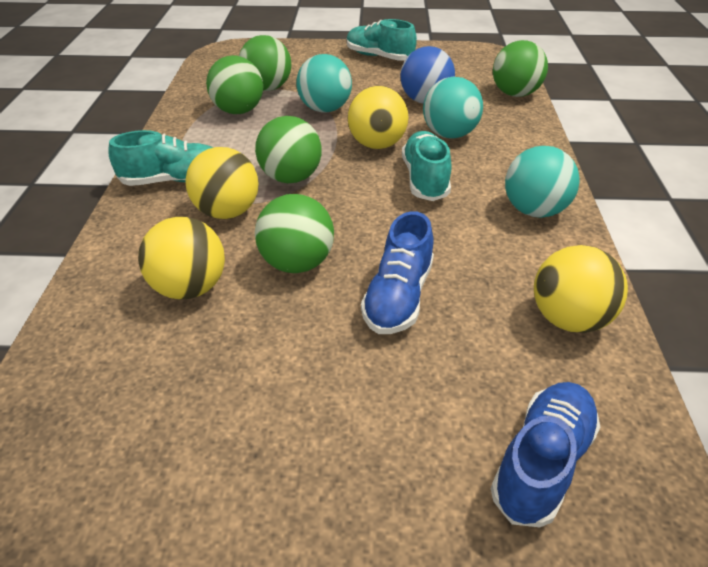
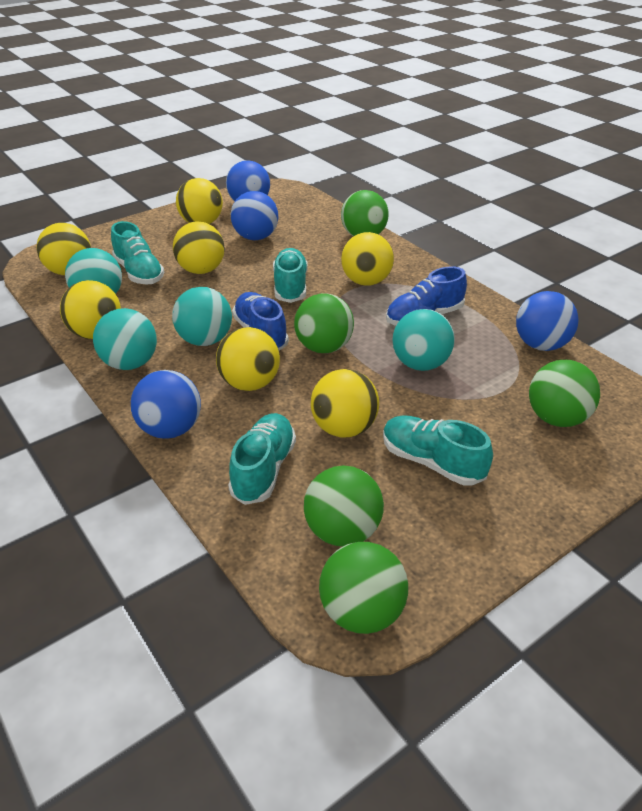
blue ball: [400,46,455,103] = 1 -> [131,370,201,439] [226,160,270,201] [231,191,278,240] [516,291,578,351] = 4
turquoise ball: [296,54,352,113] [423,77,483,139] [505,146,580,218] = 3 -> [65,248,122,294] [93,308,157,370] [172,287,232,346] [392,309,455,371] = 4
turquoise shoe: [108,130,213,186] [347,19,417,61] [402,131,451,201] = 3 -> [111,221,164,284] [228,413,296,505] [273,248,308,303] [383,415,493,486] = 4
yellow ball: [138,217,225,300] [185,147,258,219] [348,86,409,149] [534,245,628,333] = 4 -> [36,223,91,275] [60,280,121,339] [173,221,225,274] [176,178,223,224] [216,327,280,391] [311,369,379,437] [341,232,394,286] = 7

